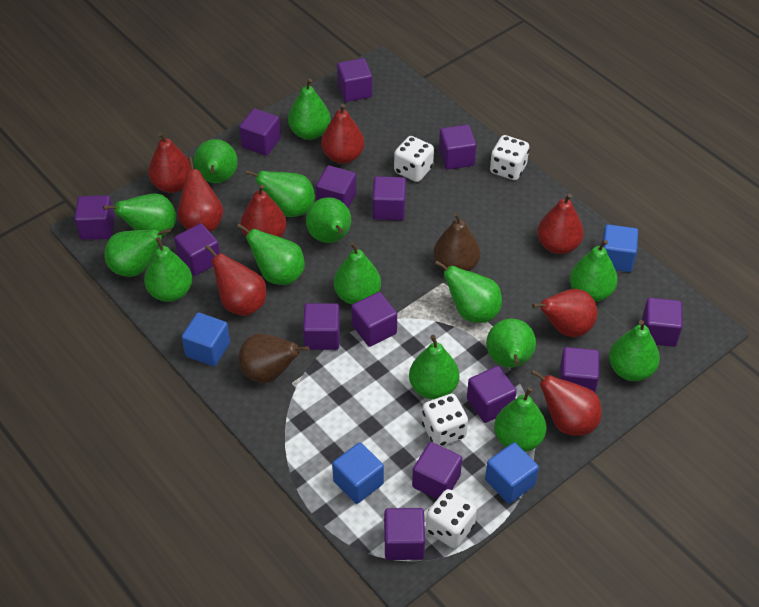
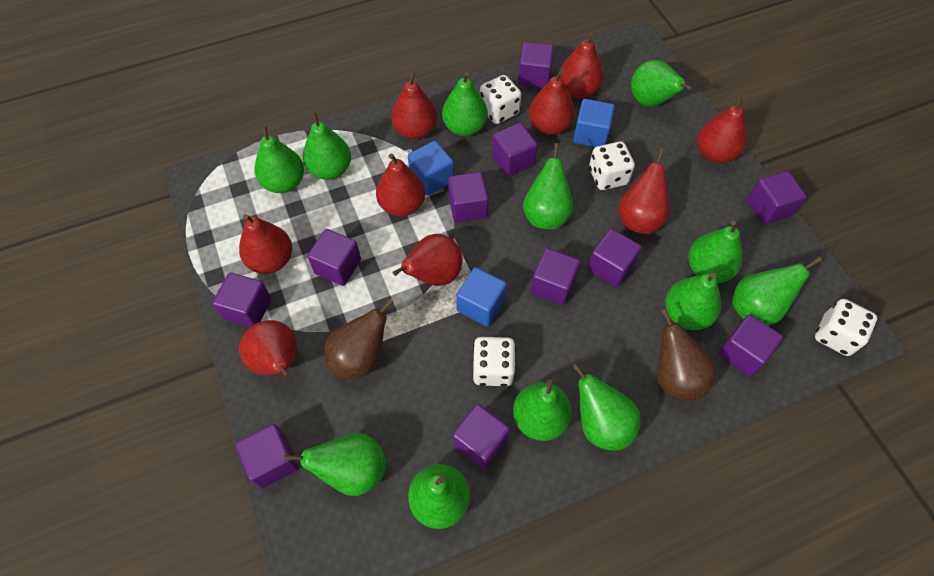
blue cube: [182,312,230,366] [332,442,384,504] [485,442,539,504] [601,224,638,272] = 4 -> [408,141,454,196] [456,267,507,326] [573,99,615,147] = 3
green pear: [103,193,176,236] [104,228,171,277] [144,237,192,302] [193,139,238,183] [237,223,305,285] [245,170,315,217] [288,79,331,140] [306,197,351,243] [334,242,381,305] [409,335,459,399] [435,260,502,323] [486,319,536,368] [494,387,547,452] [570,240,618,302] [609,320,660,381] = 15 -> [254,125,304,193] [284,433,386,496] [303,112,351,180] [408,464,470,529] [442,72,488,136] [513,379,572,441] [523,143,573,230] [572,363,641,451] [631,60,693,106] [665,273,721,330] [688,221,743,283] [732,257,822,325] = 12
purple cube: [74,195,115,240] [174,223,220,276] [239,108,281,156] [303,303,340,350] [316,165,356,208] [337,58,372,102] [351,292,397,347] [372,176,406,220] [384,508,425,560] [412,442,462,499] [439,125,476,170] [467,366,517,423] [559,347,599,393] [642,298,683,347] = 14 -> [212,272,271,327] [236,424,299,489] [307,229,361,286] [448,172,489,223] [452,404,510,469] [492,123,537,176] [518,42,554,88] [530,248,580,305] [587,229,642,287] [718,314,783,377] [747,171,807,225] = 11
red pear: [148,132,191,193] [178,157,223,232] [205,245,266,316] [241,185,287,237] [321,104,364,164] [531,370,602,436] [532,289,598,337] [537,194,584,254] = 8 -> [239,214,292,274] [239,320,297,378] [376,153,425,217] [391,71,437,139] [393,234,463,286] [529,69,575,135] [560,30,603,98] [618,149,669,234] [697,95,746,163] = 9

